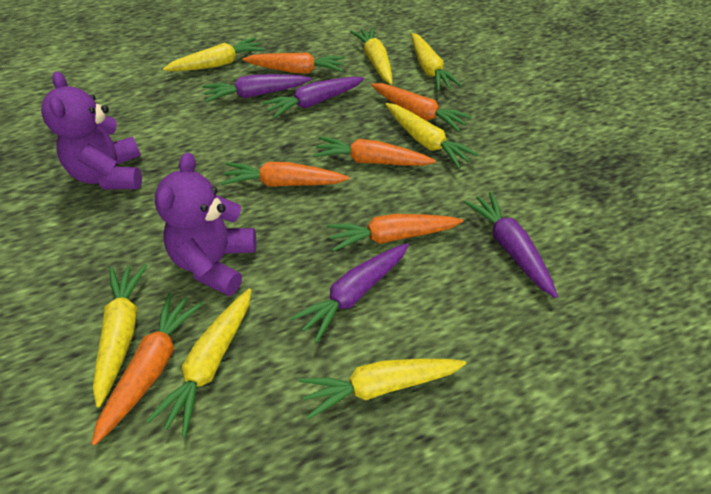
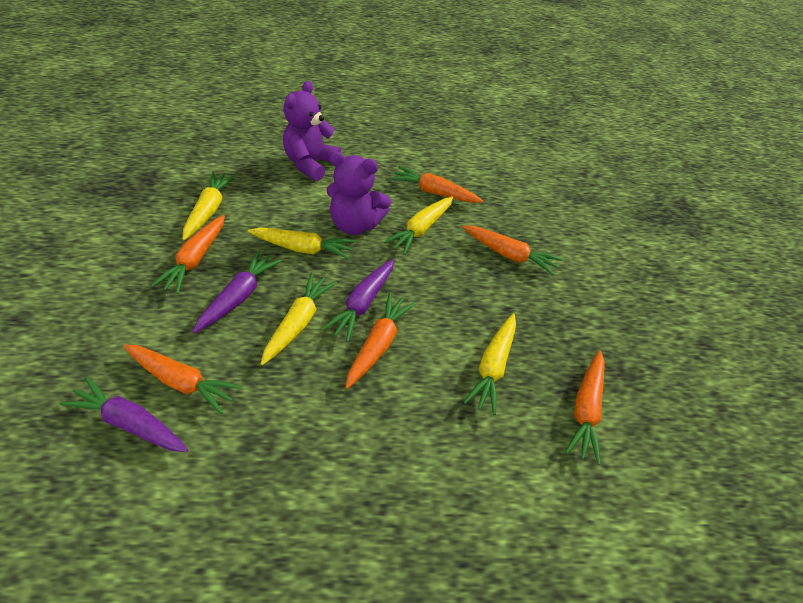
purple carrot: [203,74,311,103] [262,77,364,119] [290,243,409,343] [464,192,558,298] = 4 -> [60,377,188,452] [193,250,282,333] [322,259,394,342] = 3
yellow carrot: [93,264,147,408] [146,289,251,437] [163,37,265,71] [299,359,466,419] [350,28,393,85] [385,103,479,168] [411,33,462,91] = 7 -> [182,172,236,240] [247,228,355,259] [261,273,337,365] [384,196,453,255] [463,313,516,415] = 5

